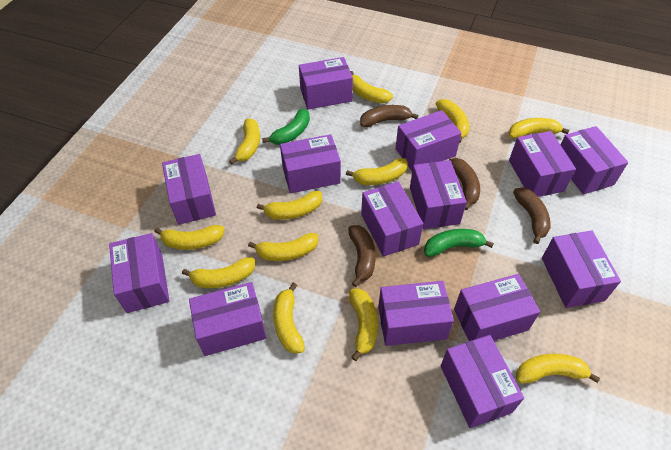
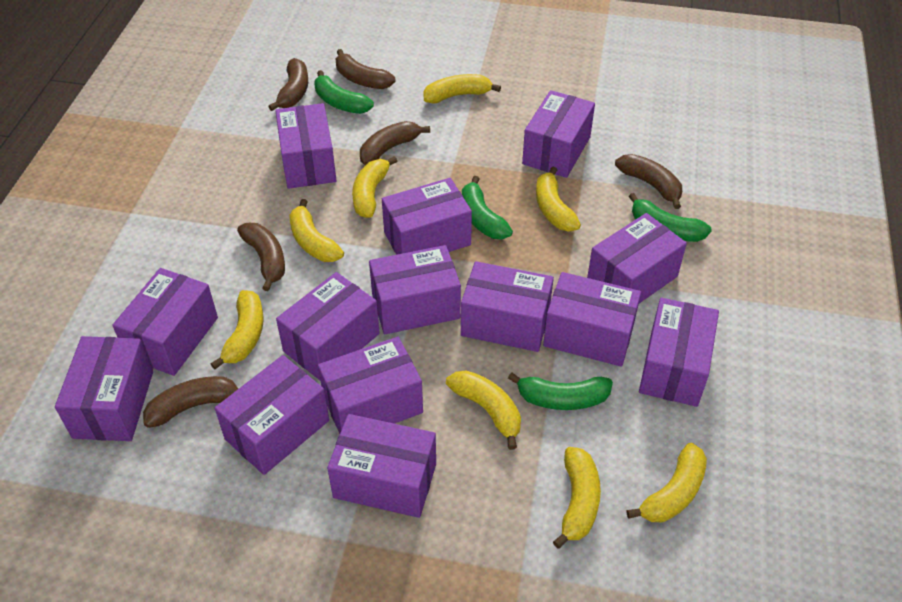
brown banana: [348,225,376,287] [360,105,419,127] [449,158,480,210] [513,188,551,244] = 4 -> [143,376,238,428] [237,223,285,291] [268,58,308,111] [336,49,396,89] [360,121,430,165] [615,154,682,209] = 6
green banana: [262,109,310,145] [424,229,494,257] = 2 -> [314,70,374,114] [462,176,513,239] [508,373,613,410] [629,193,712,242] = 4
yellow banana: [154,225,225,250] [182,257,255,288] [229,118,260,165] [248,233,318,261] [257,191,322,220] [273,283,305,354] [346,158,408,185] [349,289,378,361] [350,71,393,104] [436,99,469,143] [509,118,569,139] [516,354,600,384] = 12 -> [211,290,264,370] [289,199,344,262] [352,156,397,218] [423,74,501,104] [446,371,521,450] [536,167,581,231] [553,447,601,549] [627,443,707,522] = 8

